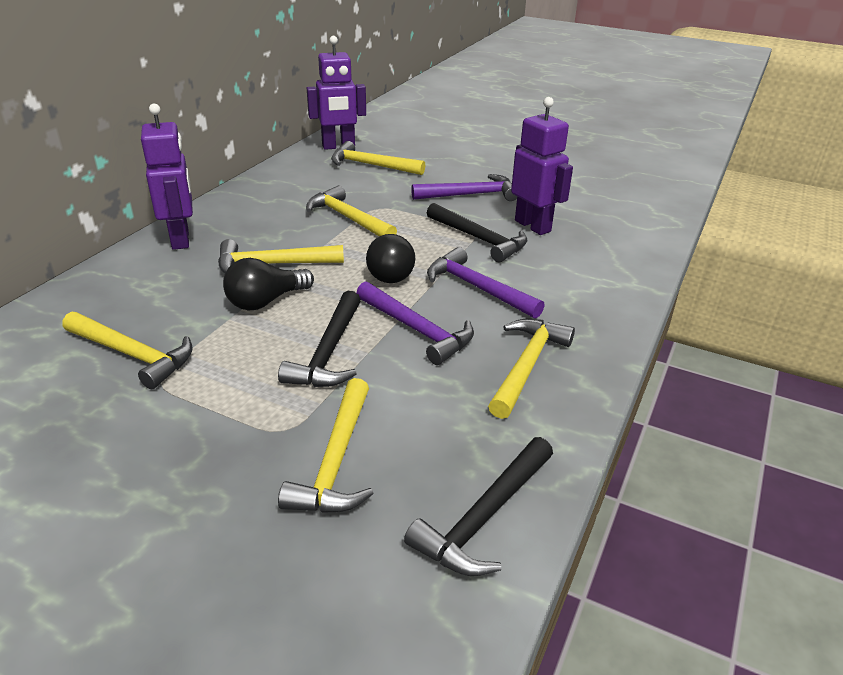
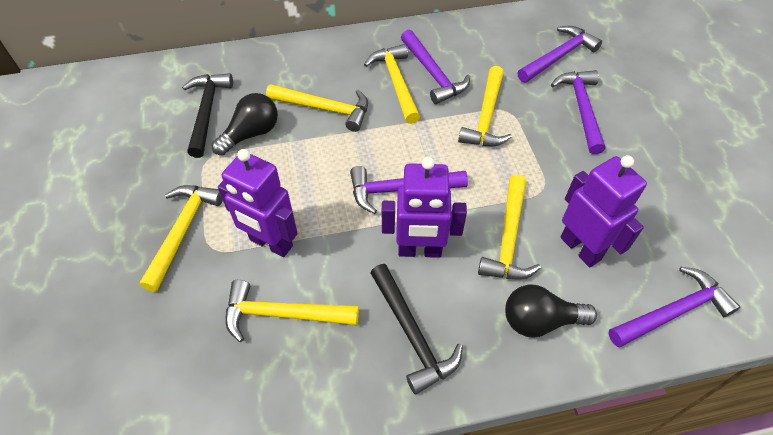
black hammer: [278,291,361,387] [404,437,553,576] [427,203,527,262] = 3 -> [182,73,233,158] [370,264,463,394] = 2
purple hammer: [357,281,474,365] [411,174,517,201] [427,247,545,319] = 3 -> [350,166,468,214] [401,30,470,104] [518,26,602,83] [551,70,605,154] [608,267,740,347] = 5

